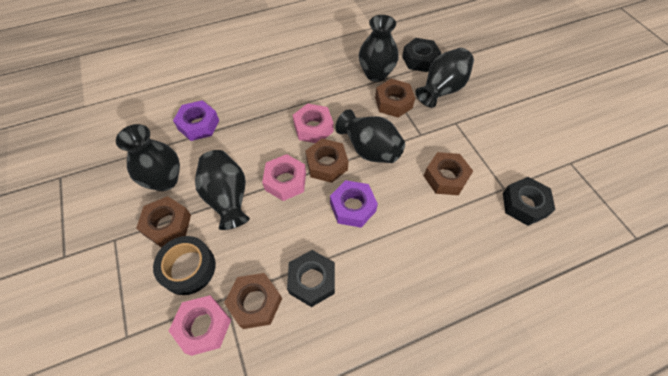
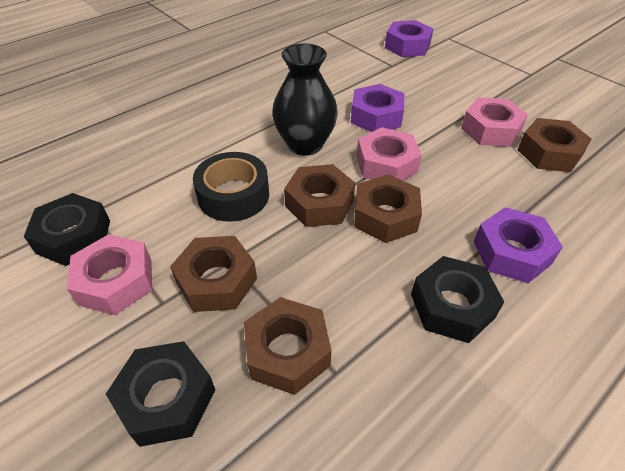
black vase: [116,124,180,191] [195,150,250,230] [336,109,405,163] [359,15,399,82] [415,48,474,108] = 5 -> [272,44,338,156] = 1
purple nut: [173,100,219,141] [330,180,378,228] = 2 -> [351,84,404,132] [385,20,433,57] [474,207,563,283] = 3

